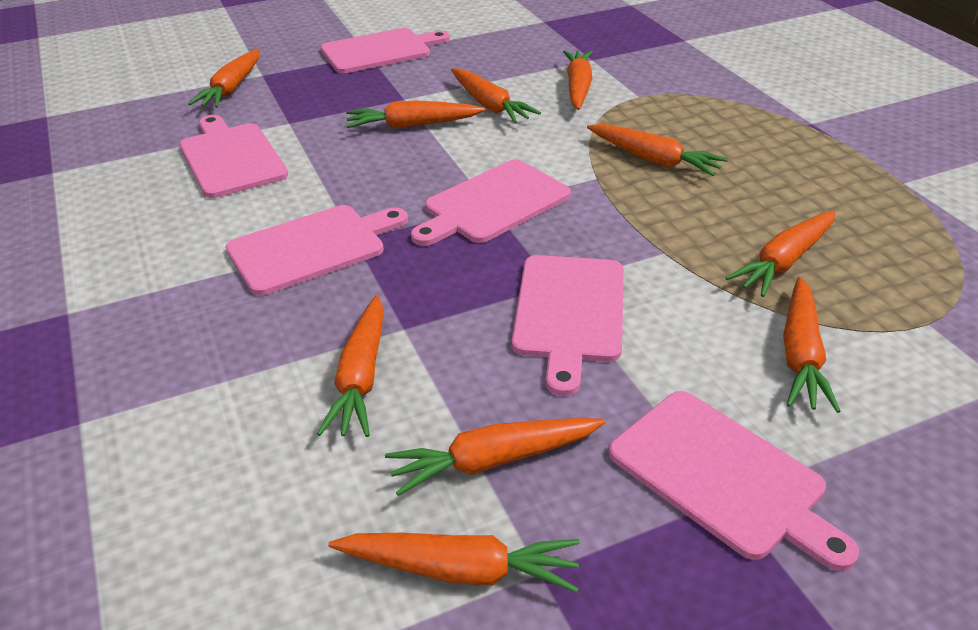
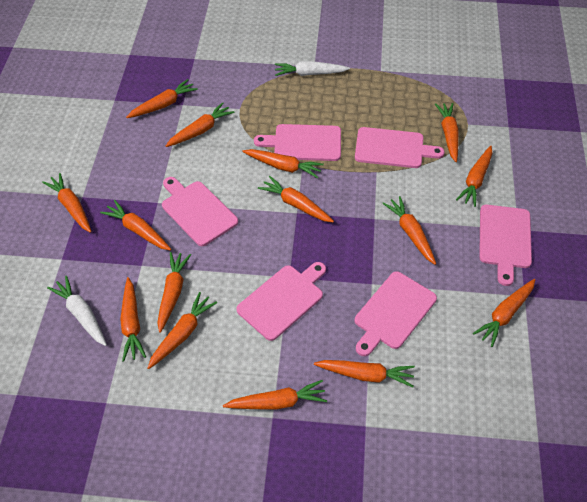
orange carrot: [188,49,259,108] [317,295,384,437] [328,533,580,593] [346,100,485,129] [385,418,605,496] [451,68,541,123] [563,50,593,110] [587,124,728,176] [725,210,835,297] [783,277,841,413] = 10 -> [42,173,92,233] [100,200,171,251] [120,277,146,362] [126,79,198,118] [148,292,217,369] [157,252,191,333] [166,102,235,147] [223,380,327,410] [242,149,324,178] [258,176,334,222] [314,360,415,387] [382,196,436,265] [435,103,459,162] [456,146,493,207] [473,279,535,347] = 15
white carrot: none = 0 -> [47,276,107,346] [275,61,350,76] = 2

